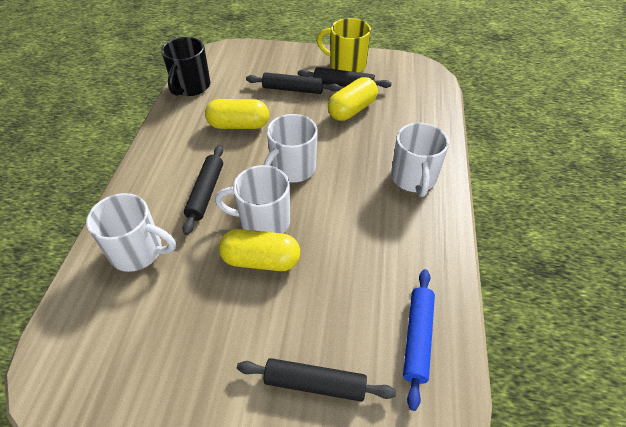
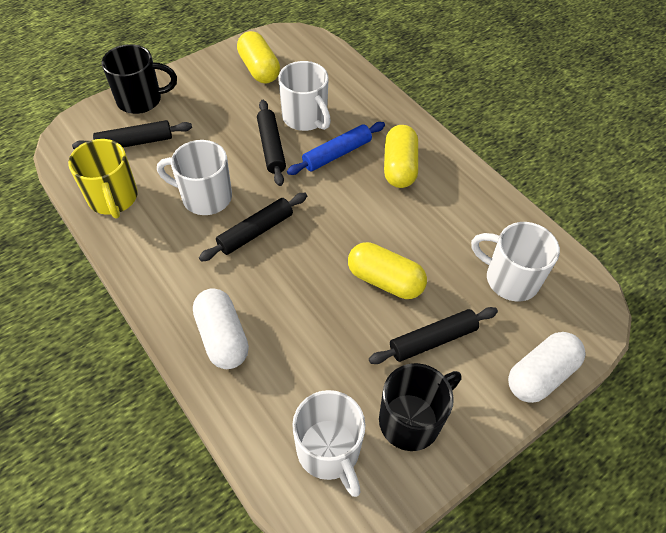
black mug: [161,37,210,96] = 1 -> [102,44,177,114] [379,363,461,451] = 2
white capsule: none = 0 -> [193,288,249,369] [508,332,585,403] = 2

